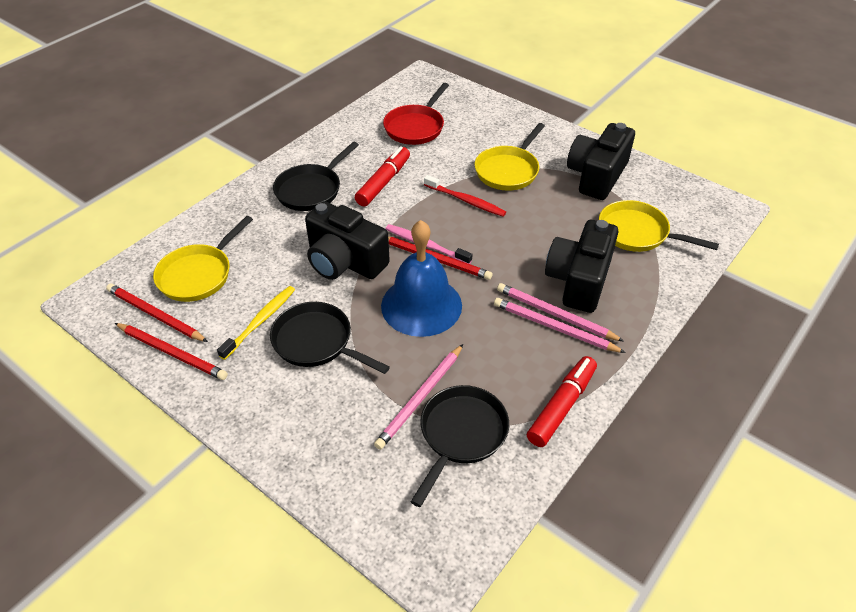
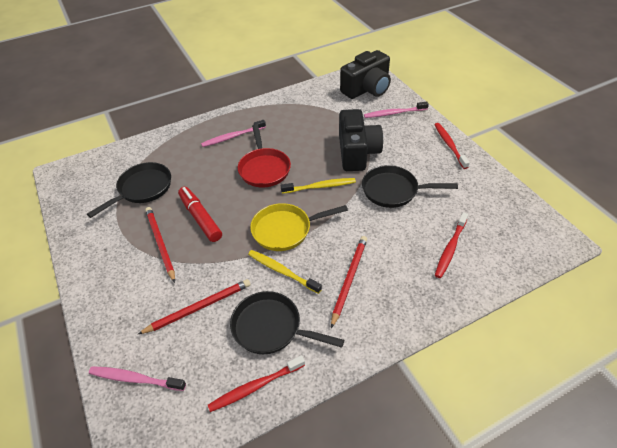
black camera: [305,201,390,280] [545,220,618,313] [567,123,635,200] = 3 -> [339,109,383,171] [340,50,391,99] = 2
blue bell: [381,220,462,337] = 1 -> none = 0
pink pencil: [374,344,463,450] [494,298,626,353] [497,283,623,341] = 3 -> none = 0
pink toothbrush: [386,224,472,264] = 1 -> [89,366,186,391] [201,120,266,147] [364,102,429,118] = 3
red marker: [355,146,410,207] [527,356,597,447] = 2 -> [178,187,222,242] = 1
red toothbrush: [424,175,506,217] = 1 -> [208,355,305,412] [434,123,470,169] [435,212,468,278] = 3
yellow pan: [153,216,253,302] [474,123,545,191] [599,200,719,252] = 3 -> [250,203,348,251] = 1
yellow toothbrush: [217,286,295,360] = 1 -> [248,250,322,294] [281,178,356,194] = 2

